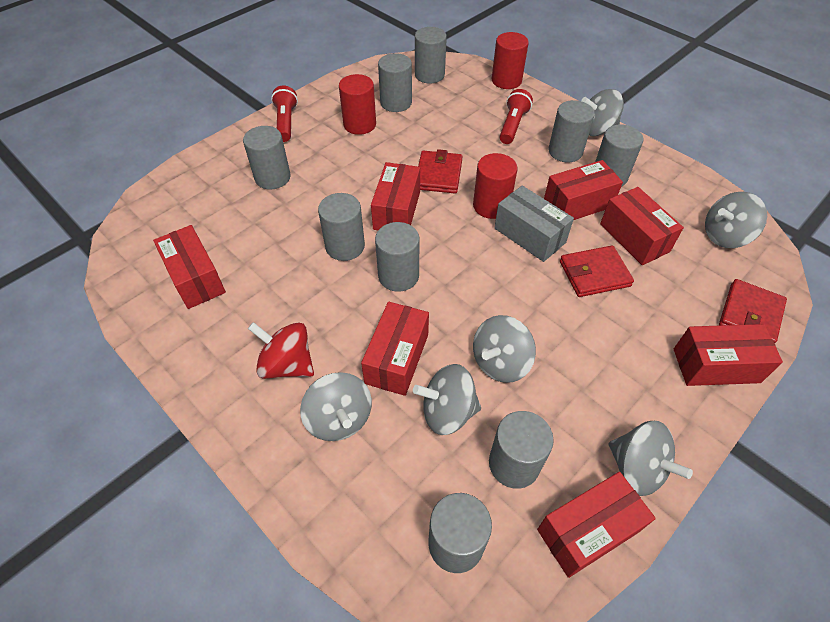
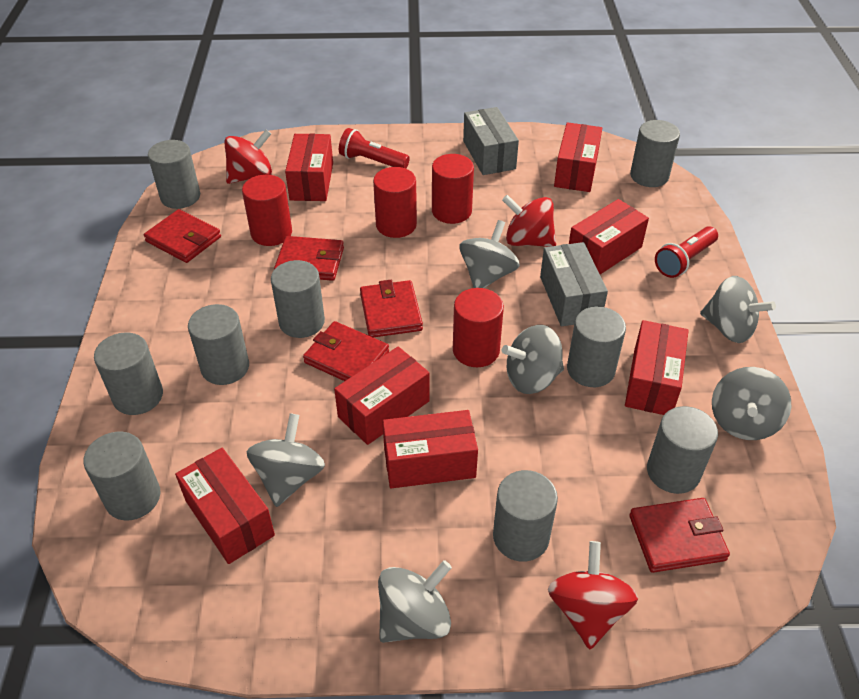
grey box: [494,186,574,262] = 1 -> [463,107,519,175] [540,242,608,326] = 2
red cylinder: [339,74,376,135] [473,153,517,219] [492,32,529,89] = 3 -> [242,175,292,246] [373,167,417,238] [432,154,474,224] [453,288,504,367] = 4
red spinning top: [248,322,314,379] = 1 -> [225,130,272,184] [502,195,556,247] [548,541,638,649] = 3
red wallet: [418,149,463,194] [560,245,634,297] [719,279,787,343] = 3 -> [144,209,221,263] [274,236,344,281] [303,321,389,381] [360,280,423,337] [629,498,730,573] = 5

